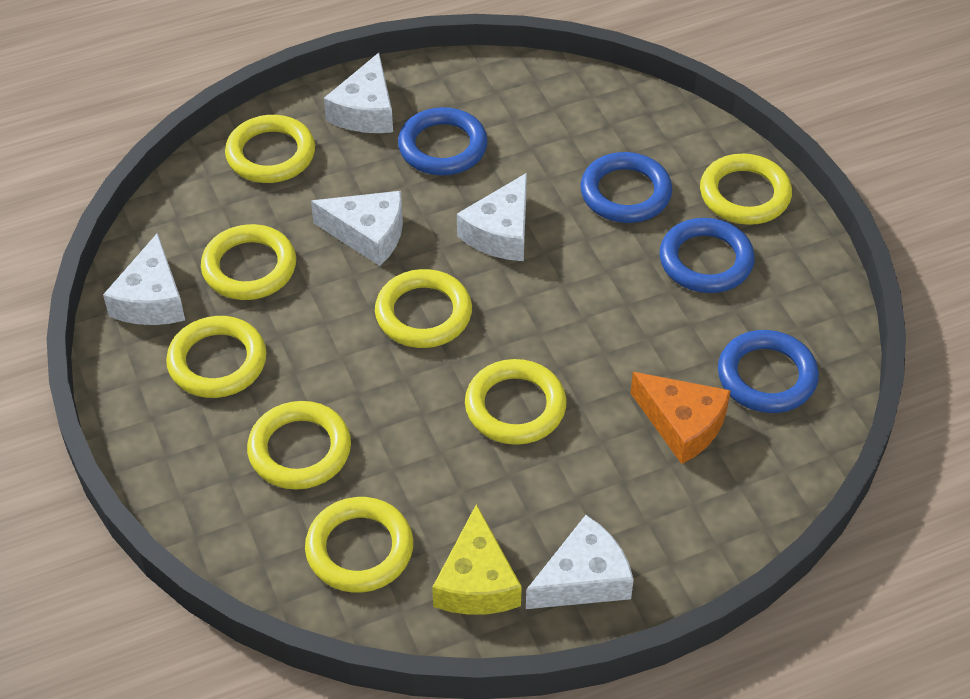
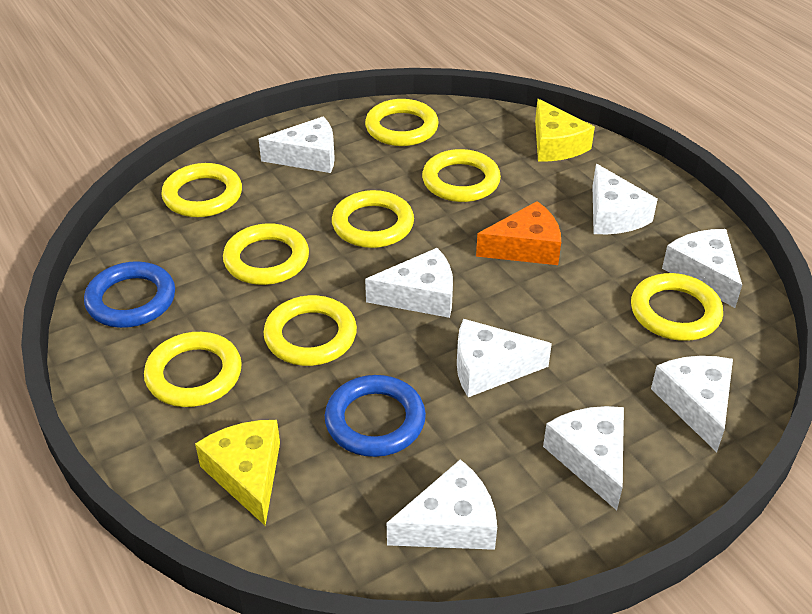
blue ring: [398,107,488,175] [580,152,672,223] [659,218,755,293] [718,330,819,413] = 4 -> [84,261,175,328] [325,375,426,457] = 2
white cheese: [103,233,185,325] [311,191,403,266] [324,53,393,133] [457,173,527,261] [526,515,634,609] = 5 -> [259,116,335,173] [365,248,453,318] [387,459,497,550] [457,319,552,397] [543,406,624,510] [592,164,658,234] [651,356,733,452] [662,229,742,308] = 8
yellow cheese: [432,504,522,615] = 1 -> [195,420,280,526] [535,99,595,162] = 2

